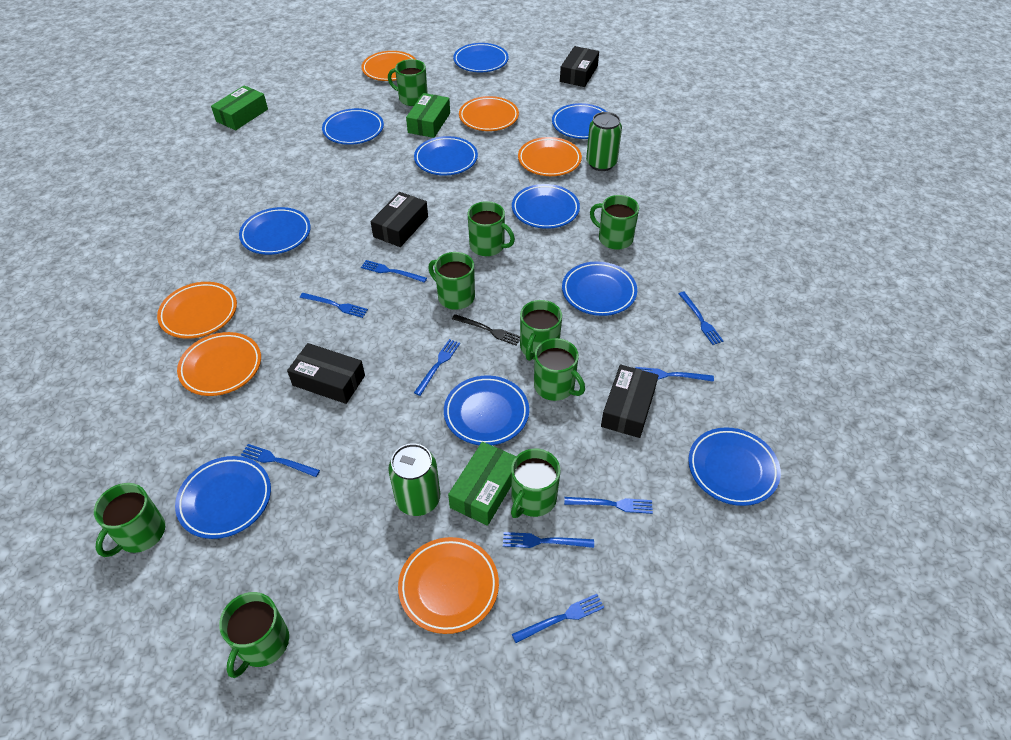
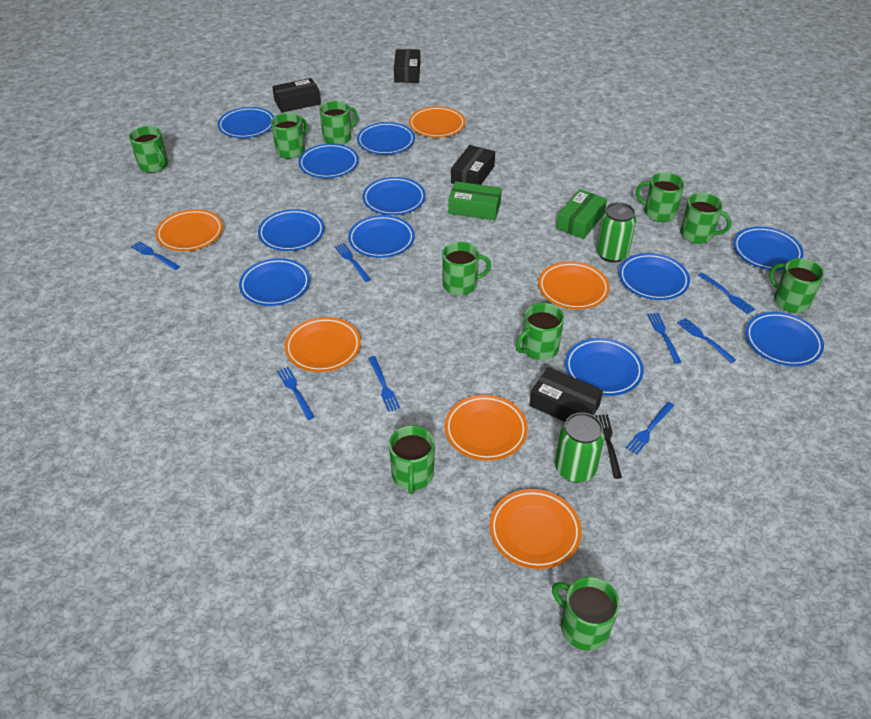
blue fork: [241,444,320,477] [300,293,368,318] [361,260,427,283] [414,339,460,396] [503,532,594,548] [512,594,604,643] [564,497,653,514] [635,367,714,382] [678,291,724,345] = 9 -> [131,241,180,270] [277,367,315,420] [334,243,371,282] [368,356,400,412] [626,402,674,454] [647,313,681,364] [677,318,736,363] [698,273,755,314] = 8
blue plate: [175,456,271,539] [239,207,311,255] [322,108,384,145] [414,136,478,175] [444,376,529,445] [453,43,509,72] [512,184,580,229] [552,103,607,139] [562,261,637,316] [688,427,781,506] = 10 -> [218,107,274,138] [239,258,310,306] [258,209,324,251] [298,143,359,178] [348,215,415,258] [357,122,415,155] [363,177,426,215] [565,338,644,396] [619,253,690,300] [733,226,804,270] [745,312,824,366] = 11
green box: [211,85,268,130] [406,93,450,138] [448,442,516,526] = 3 -> [448,181,502,220] [556,189,607,239] = 2
green mug: [94,483,165,557] [219,592,289,678] [388,59,428,106] [428,252,475,310] [468,201,515,256] [511,449,560,518] [520,300,562,361] [534,338,585,401] [590,195,639,250] = 9 -> [129,126,168,173] [271,113,308,159] [319,101,358,145] [389,425,435,494] [442,242,491,295] [516,303,564,360] [552,577,620,651] [636,172,685,222] [680,193,731,244] [769,258,824,313] = 10

